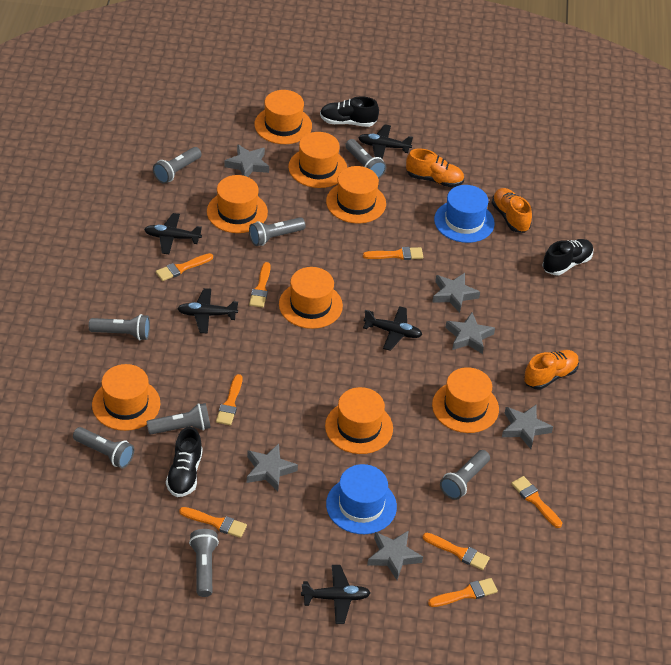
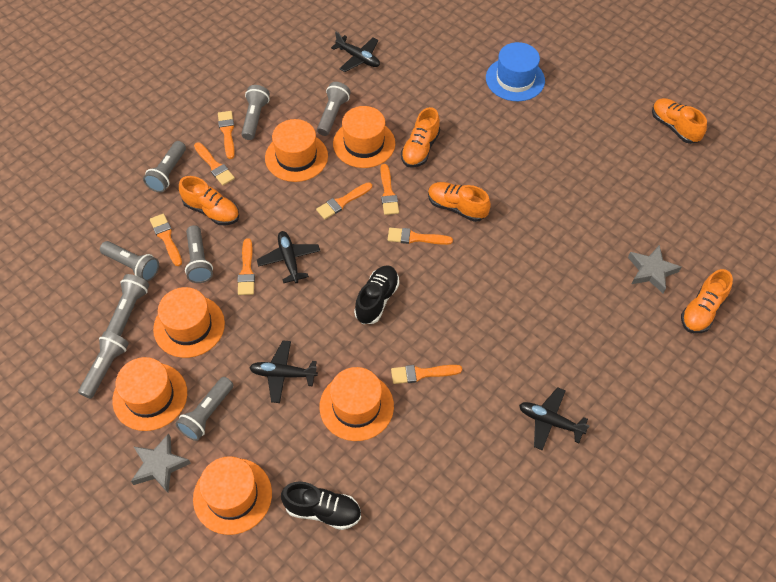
black plane: [144,213,202,254] [177,288,238,333] [301,565,371,624] [358,124,413,159] [363,306,422,351] = 5 -> [249,340,318,403] [257,231,320,283] [331,32,380,72] [519,387,590,450] = 4
black shoe: [166,427,203,497] [320,96,379,127] [542,239,593,275] = 3 -> [281,482,361,530] [354,265,399,324] = 2
blue hat: [326,464,397,534] [434,185,495,243] = 2 -> [486,42,545,101] = 1
grey star: [224,144,269,177] [247,444,298,492] [367,530,423,580] [432,273,480,313] [445,313,495,354] [502,404,553,449] = 6 -> [131,433,191,493] [628,245,681,293] = 2
orange hat: [92,364,161,431] [207,175,268,233] [254,90,312,144] [279,267,343,329] [288,132,347,188] [325,387,393,454] [326,166,386,224] [432,367,499,433] = 8 -> [112,357,187,431] [153,287,225,358] [193,456,272,535] [265,119,328,182] [320,367,394,441] [333,106,395,168] = 6
orange shoe: [406,149,464,187] [492,188,532,233] [524,350,579,390] = 3 -> [179,176,239,225] [401,107,440,168] [428,182,491,222] [652,98,707,144] [681,269,733,333] = 5

